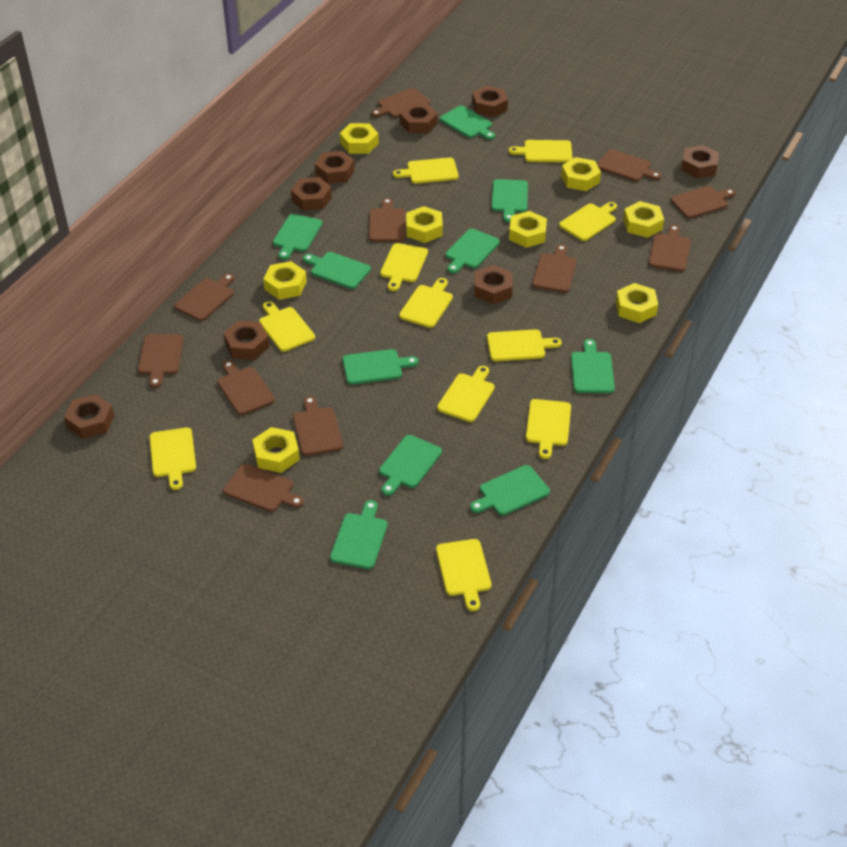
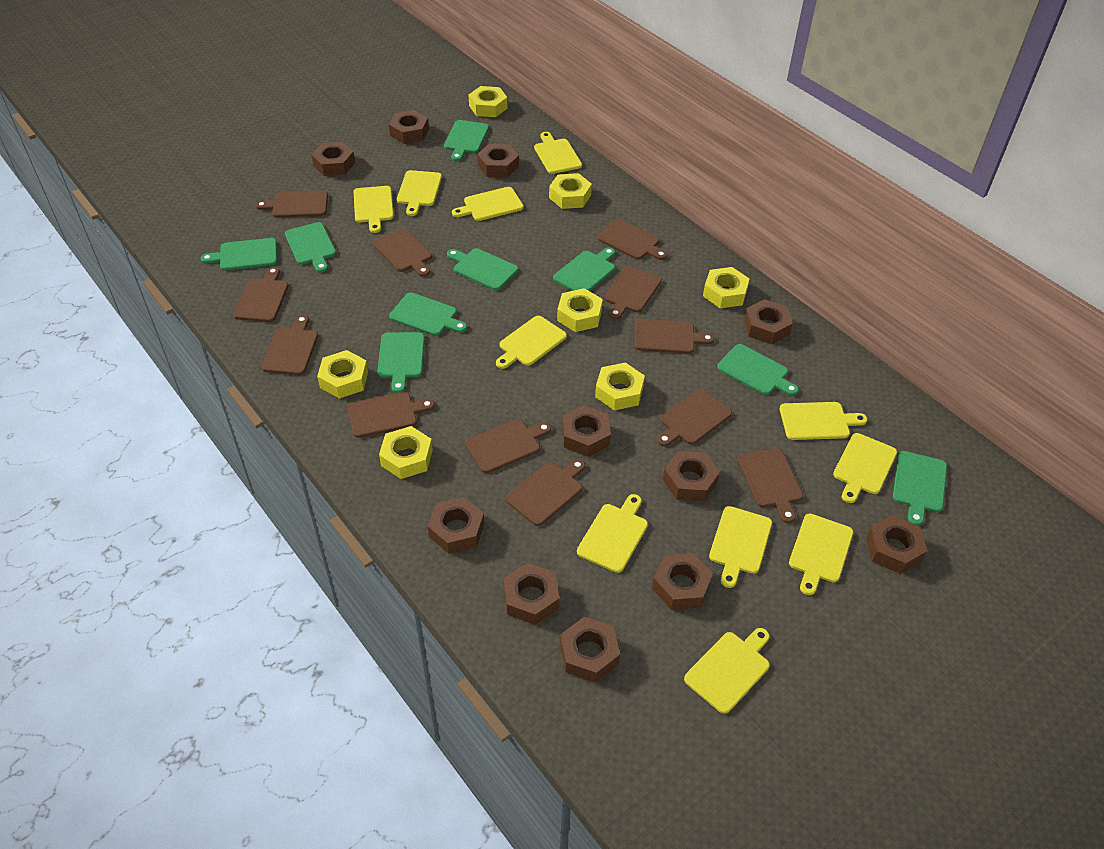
brown cutting board: [138,334,184,388] [174,273,235,321] [217,360,275,415] [223,463,304,512] [293,396,343,456] [369,198,405,242] [371,88,430,118] [532,244,577,293] [597,149,662,182] [649,225,691,272] [671,186,735,219] = 11 -> [233,267,289,322] [255,190,328,218] [262,315,318,375] [347,392,435,438] [373,228,432,277] [465,419,551,473] [506,459,585,526] [597,219,667,260] [604,266,662,320] [635,319,714,354] [657,389,732,446] [738,448,803,523] = 12
brown nut: [64,394,114,439] [223,321,269,360] [291,177,332,211] [315,151,354,184] [399,104,438,133] [472,86,508,117] [474,265,513,304] [681,145,719,179] = 8 -> [311,142,355,176] [389,110,429,144] [428,497,485,554] [477,144,519,177] [503,563,560,625] [560,617,620,682] [562,405,611,457] [652,553,713,610] [663,451,720,502] [744,299,793,344] [866,515,927,574] = 11
green cutting board: [273,214,323,260] [303,252,371,289] [330,500,387,569] [343,349,418,385] [379,435,442,496] [440,106,495,140] [446,229,500,274] [470,465,550,516] [491,179,528,222] [571,339,615,393] = 10 -> [201,238,277,271] [285,222,336,273] [378,332,425,393] [389,292,467,336] [444,120,489,161] [447,248,518,290] [553,247,615,291] [717,344,799,396] [893,451,947,526] = 9
yellow nut: [252,427,300,473] [263,261,307,300] [340,123,379,154] [406,206,443,243] [509,211,547,248] [561,157,601,191] [616,283,658,323] [623,201,664,238] = 8 -> [317,350,368,399] [379,426,433,479] [468,86,507,117] [549,173,592,209] [557,288,603,332] [595,362,645,410] [703,267,749,308] = 7

